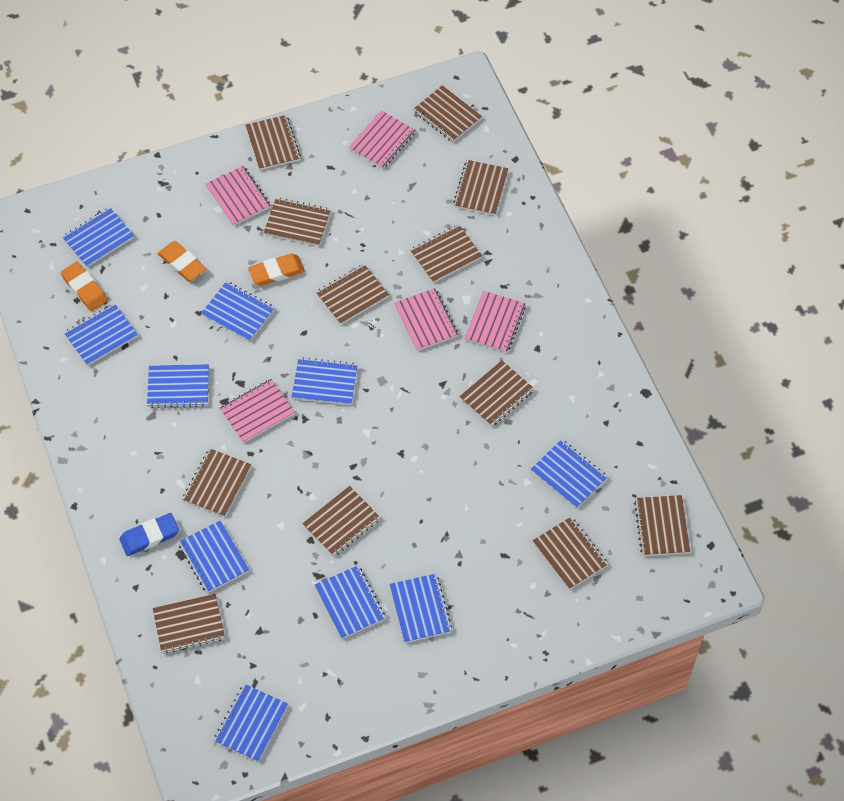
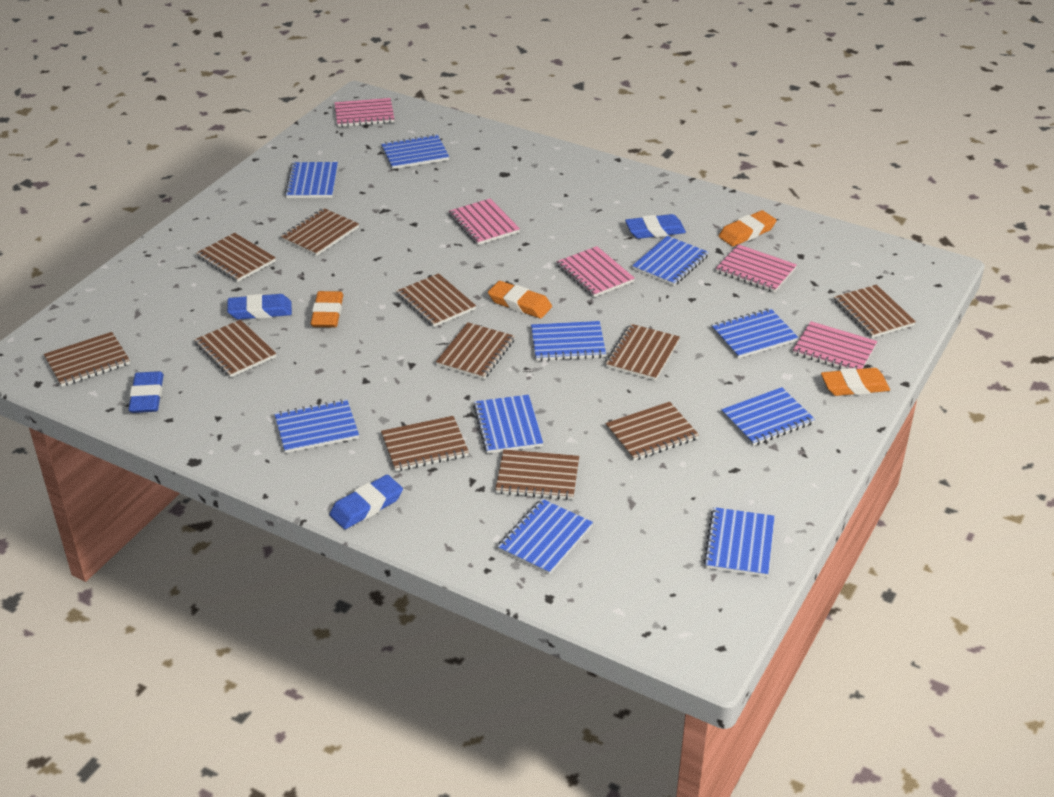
blue eraser: [119,513,179,556] = 1 -> [128,371,164,413] [227,294,292,319] [329,475,403,529] [625,214,686,239] = 4
brown notebook: [153,594,225,653] [183,448,252,517] [245,115,301,170] [264,198,331,246] [302,486,381,557] [316,264,389,325] [410,225,482,283] [413,85,482,142] [453,160,509,215] [459,360,534,427] [533,517,608,590] [634,495,690,556] = 12 -> [44,332,130,387] [194,320,276,378] [196,233,276,282] [280,208,359,256] [381,416,469,471] [396,273,476,327] [436,322,515,379] [495,450,579,500] [605,324,680,381] [605,402,699,461] [834,285,916,338] = 11
orange eraser: [60,262,108,311] [158,241,206,281] [248,253,305,286] = 3 -> [310,291,343,327] [488,281,552,318] [719,210,777,247] [821,368,890,396] = 4

